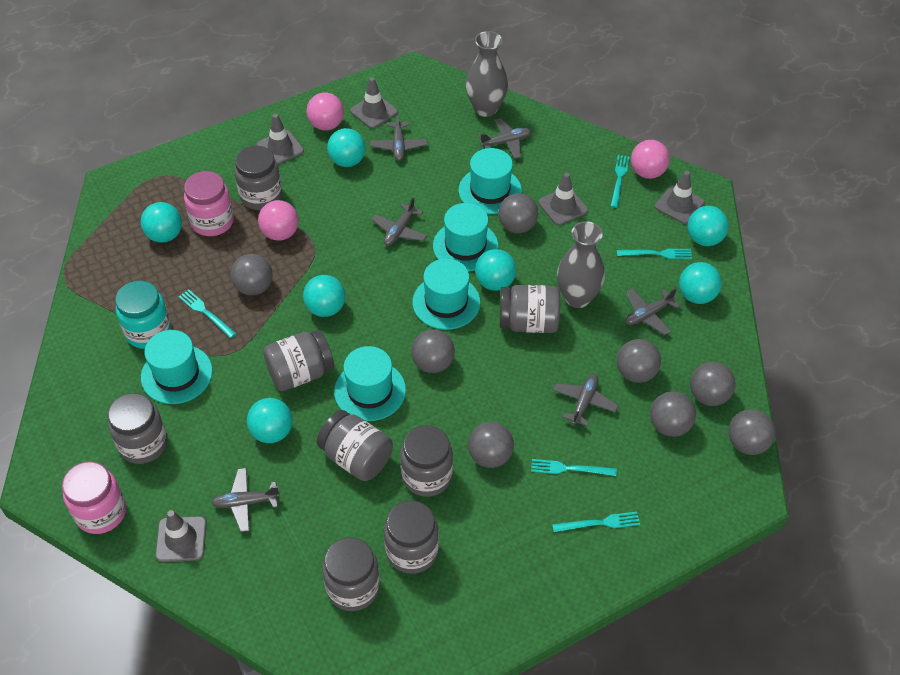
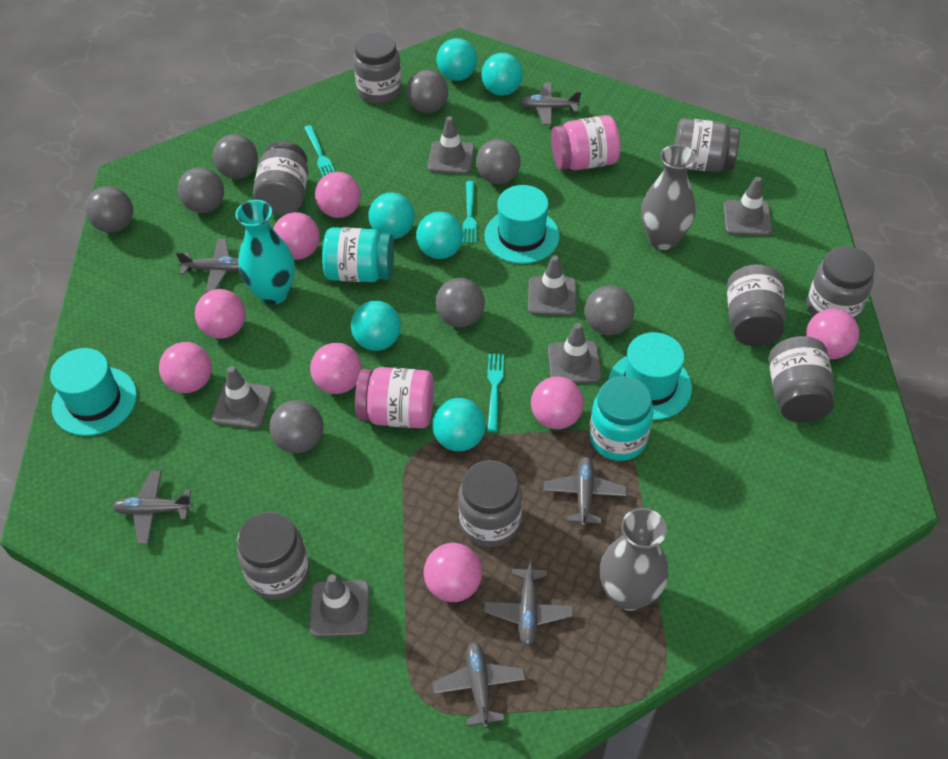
grey traffic cone: [155,510,207,562] [257,114,304,165] [350,77,398,129] [538,173,588,225] [655,171,704,224] = 5 -> [212,366,273,429] [309,574,370,637] [428,116,474,174] [528,255,576,316] [548,323,601,383] [723,177,772,236] = 6
pink ball: [258,200,299,241] [306,92,344,131] [631,140,670,179] = 3 -> [159,342,212,393] [195,289,246,339] [273,212,320,260] [310,343,362,394] [315,172,361,218] [424,543,482,602] [531,377,584,429] [806,308,859,359] = 8
turquoise ball: [141,202,182,243] [247,398,293,443] [303,275,345,317] [327,128,366,167] [475,249,516,291] [679,262,722,304] [688,206,729,246] = 7 -> [351,301,401,351] [368,192,415,239] [416,212,463,259] [432,398,486,451] [437,38,477,81] [481,53,523,96] = 6
turquoise fork: [178,289,236,338] [531,459,617,476] [552,512,640,532] [611,155,629,208] [617,249,692,259] = 5 -> [304,125,335,177] [463,181,477,243] [487,354,504,432] = 3
turquoise hat: [141,330,213,404] [334,346,406,421] [412,259,480,330] [433,203,498,271] [459,148,522,214] = 5 -> [50,348,137,436] [484,185,560,264] [608,332,692,420] = 3
turquoise jar: [115,281,171,349] = 1 -> [322,227,394,282] [590,376,654,461] = 2
turquoise vase: none = 0 -> [235,200,295,305] = 1

